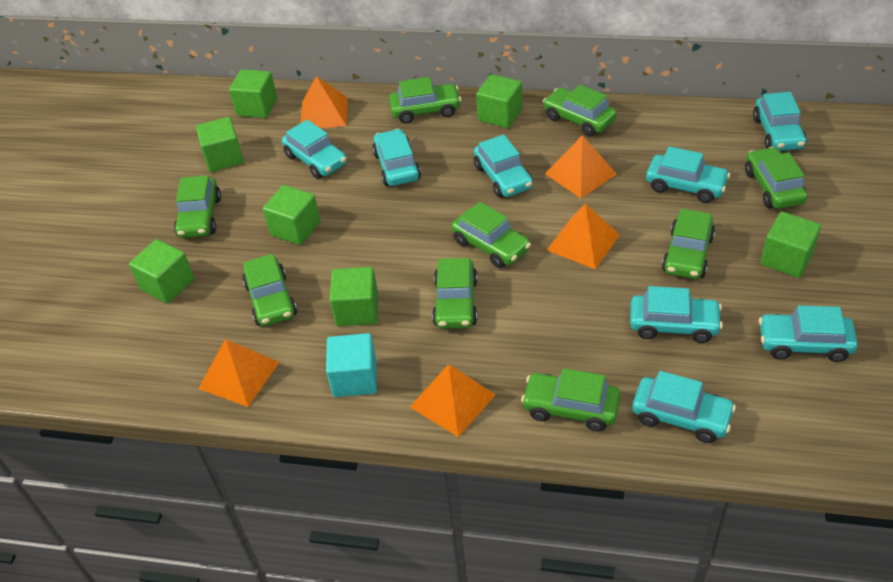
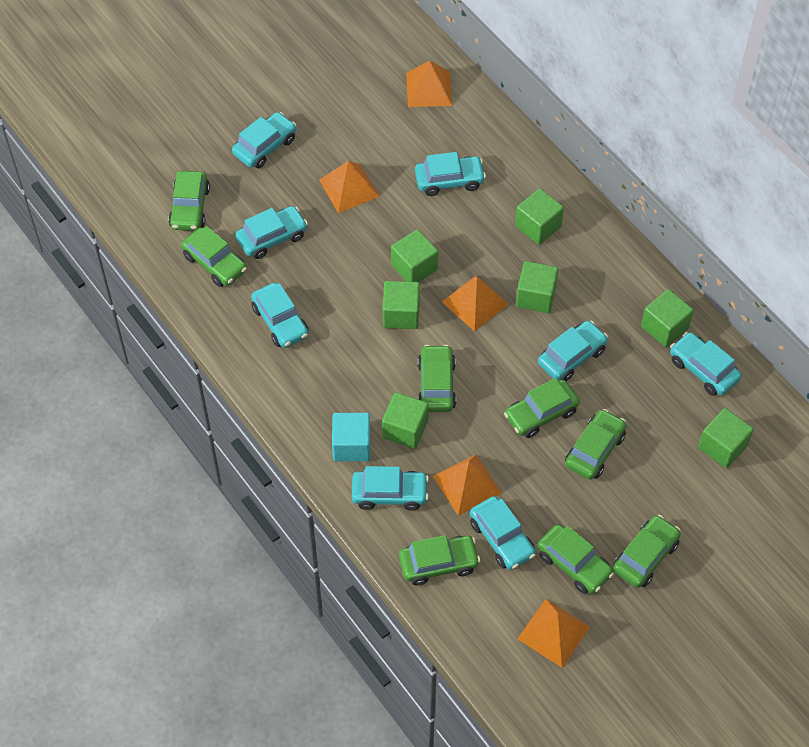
green car: [174,175,221,238] [242,254,297,326] [389,77,461,123] [432,258,478,329] [451,202,531,268] [521,368,621,432] [543,85,617,136] [662,208,715,279] [745,147,807,209] = 9 -> [168,171,210,231] [181,226,247,287] [399,535,480,585] [418,345,456,412] [504,378,580,438] [537,524,614,594] [565,409,626,480] [613,515,681,588] = 8

